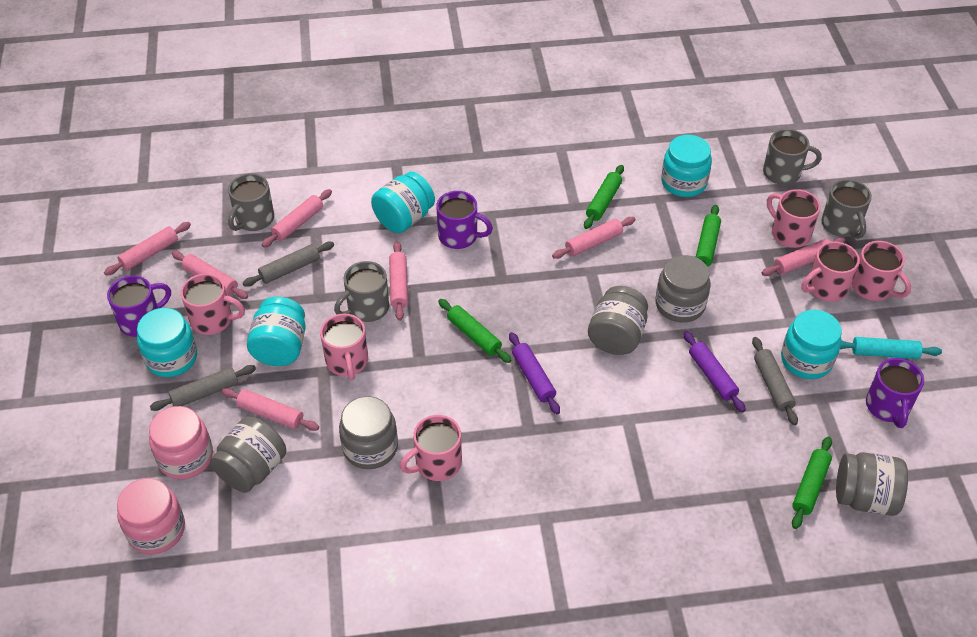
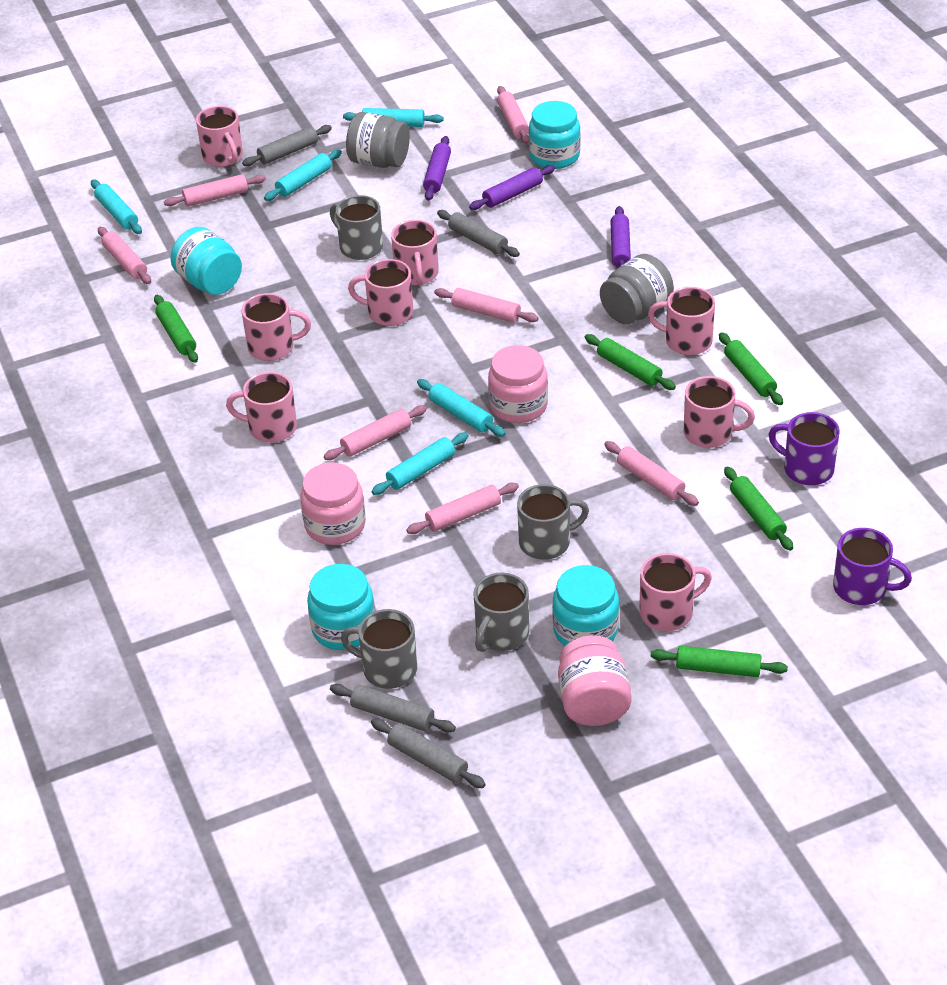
green rolling pin: [438,299,512,363] [584,165,624,229] [696,205,721,267] [792,436,832,529] = 4 -> [154,295,198,363] [585,334,676,390] [651,646,788,677] [719,332,783,405] [724,466,793,551] = 5
grey jar: [210,417,286,493] [339,396,398,469] [588,286,648,355] [656,255,711,323] [836,452,908,516] = 5 -> [346,112,410,168] [600,254,674,324] = 2
grey rolling pin: [150,365,256,411] [243,242,334,287] [752,337,798,425] = 3 -> [242,125,332,166] [330,684,456,733] [371,719,486,788] [437,210,520,257] = 4
pink jar: [117,478,185,554] [149,406,213,479] = 2 -> [300,463,366,545] [488,345,548,423] [558,635,632,726] = 3
pink mug: [181,274,245,335] [320,314,368,380] [400,415,462,481] [767,189,821,248] [801,241,860,302] [852,241,911,301] = 6 -> [196,106,243,167] [226,372,297,443] [242,293,311,361] [348,259,413,326] [391,220,439,285] [640,553,712,631] [648,287,715,355] [684,376,755,448] = 8
purple mug: [107,275,171,337] [436,191,493,249] [866,358,924,428] = 3 -> [768,412,840,485] [833,528,912,605] = 2
purple rolling pin: [509,332,560,414] [683,331,746,412] = 2 -> [423,136,451,201] [469,165,555,210] [611,206,631,268] = 3
turquoise jar: [137,308,197,377] [247,297,306,366] [371,172,435,233] [661,135,712,197] [781,310,842,379] = 5 -> [170,227,242,295] [307,564,375,650] [529,101,580,169] [552,565,619,646] = 4
turquoise rolling pin: [840,337,942,359] = 1 -> [91,179,142,234] [264,149,342,201] [343,108,443,127] [371,432,469,495] [417,379,506,437] = 5

